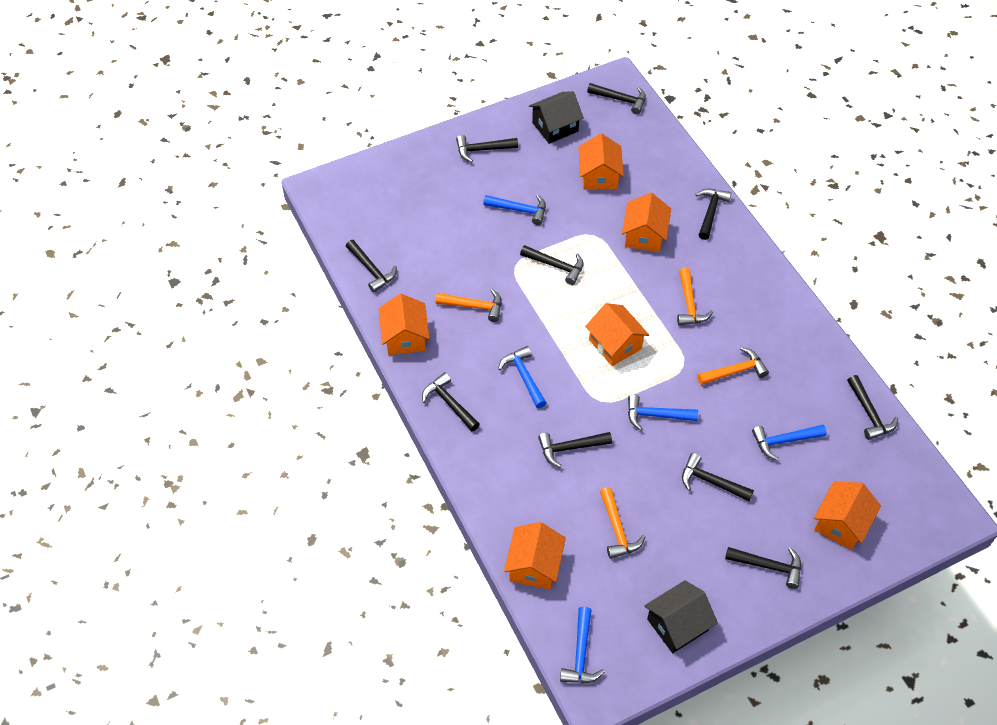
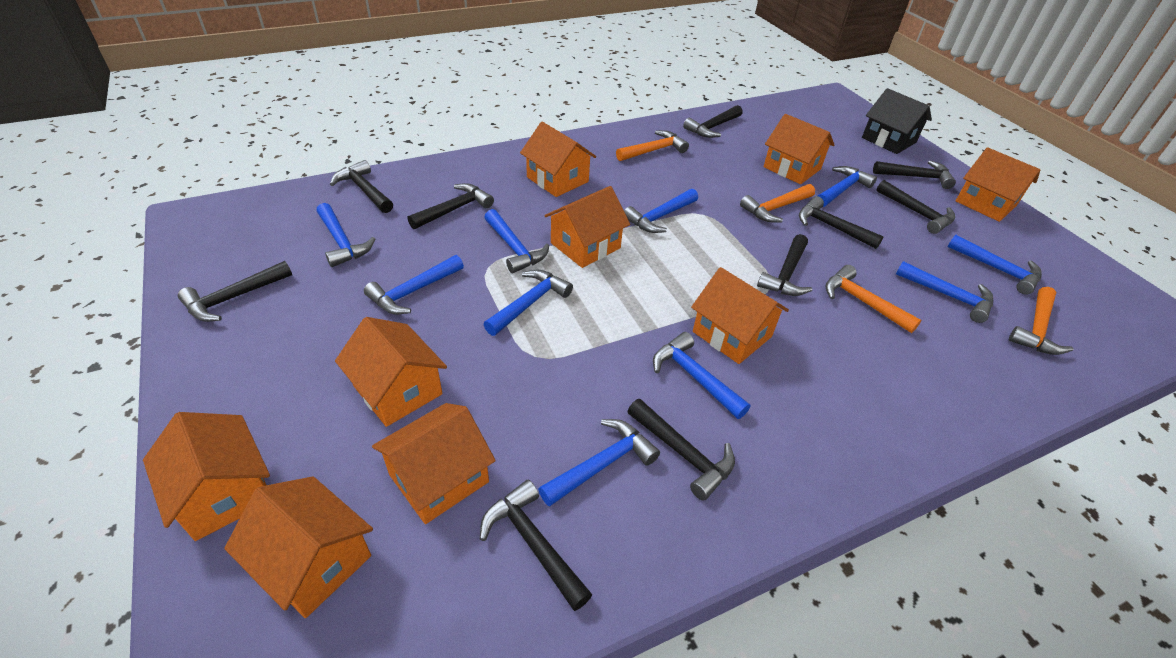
black house: [529,91,584,144] [644,580,718,653] = 2 -> [862,88,932,154] = 1
blue hammer: [483,195,546,225] [498,346,547,408] [560,607,605,683] [628,394,698,430] [752,425,827,461] = 5 -> [317,203,375,267] [364,255,464,314] [483,270,573,336] [484,209,549,273] [538,419,660,507] [624,189,698,233] [653,332,750,419] [818,166,877,207] [896,261,993,323] [948,235,1042,295] = 10
orange house: [378,294,430,355] [504,522,566,589] [578,133,624,190] [585,303,649,366] [622,192,671,252] [814,482,881,550] = 6 -> [143,412,270,541] [224,476,373,618] [335,317,447,427] [372,403,496,524] [520,122,596,197] [545,186,630,268] [691,267,789,364] [763,114,834,184] [956,147,1041,222] = 9

